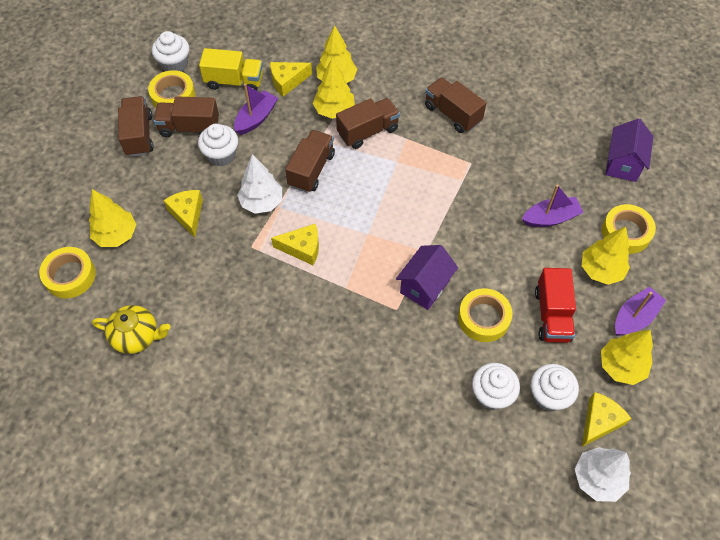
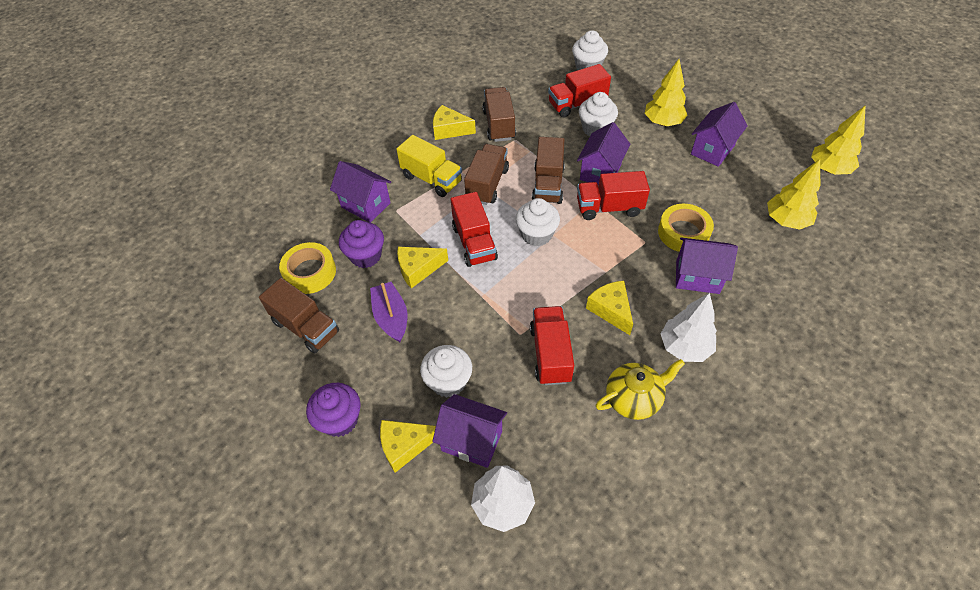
brown truck: [118,96,154,157] [153,96,219,137] [285,130,335,193] [336,98,400,149] [425,77,486,133] = 5 -> [259,278,339,353] [464,144,509,205] [482,87,516,142] [532,137,565,204] = 4
purple boat: [234,84,278,135] [522,184,584,227] [615,287,666,336] = 3 -> [370,282,407,342] = 1
purple cupcake: none = 0 -> [306,383,361,437] [339,220,384,268] = 2
purple house: [396,245,458,310] [606,119,653,182] = 2 -> [330,161,391,223] [432,394,507,468] [577,122,630,186] [676,238,738,294] [691,102,748,167] = 5
red truck: [535,268,576,343] = 1 -> [451,192,498,267] [530,306,574,385] [548,64,611,118] [577,171,650,220] = 4
yellow tape: [39,247,96,298] [148,70,195,108] [458,288,512,342] [602,204,656,254] = 4 -> [279,242,336,294] [658,204,714,252] = 2
yellow tree: [89,189,137,247] [313,58,355,119] [316,25,357,83] [582,226,630,285] [601,330,653,385] = 5 -> [644,59,688,126] [767,159,820,230] [811,105,866,175] = 3

